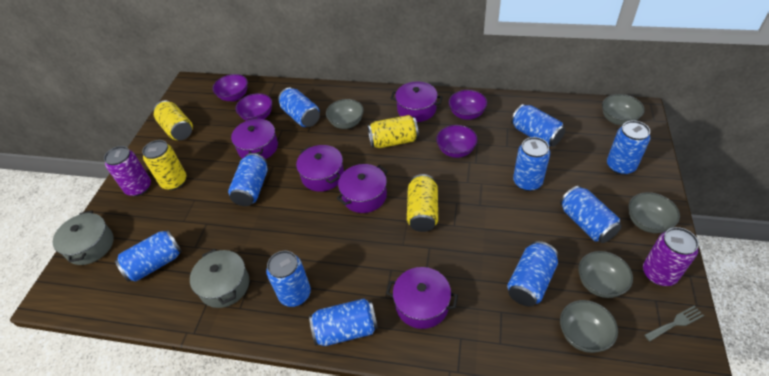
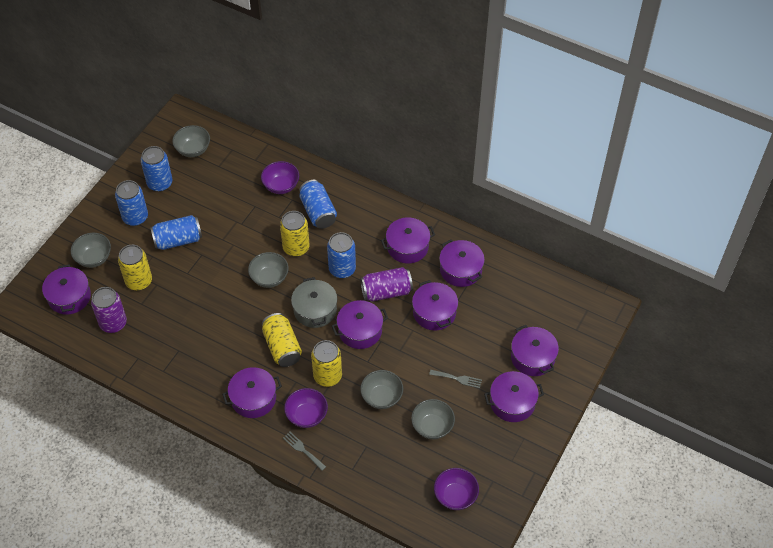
blue can: [115,230,182,282] [228,153,268,206] [266,251,311,307] [278,88,320,127] [309,299,378,346] [507,241,558,307] [511,104,565,147] [513,137,550,191] [560,186,622,243] [607,120,650,175] = 10 -> [115,180,148,226] [141,146,172,192] [150,215,202,250] [299,180,337,229] [327,232,356,278] = 5
grey fork: [644,306,704,341] = 1 -> [283,432,326,471] [429,370,482,388] = 2
grey pot: [53,211,114,265] [190,249,249,308] = 2 -> [291,277,337,328] = 1
purple bowl: [213,74,248,101] [236,93,272,121] [436,125,478,158] [449,90,487,120] = 4 -> [261,161,299,194] [284,388,328,428] [434,468,479,510] = 3
purple pot: [231,118,278,159] [296,145,344,192] [337,164,388,213] [386,267,458,329] [390,82,443,122] = 5 -> [42,264,91,315] [222,367,282,418] [332,300,388,349] [381,218,435,264] [412,280,458,331] [439,239,485,287] [484,371,544,422] [511,325,559,376] = 8

